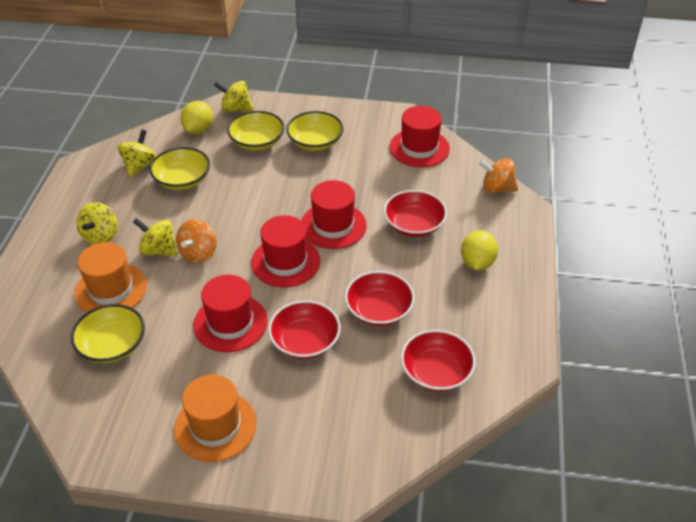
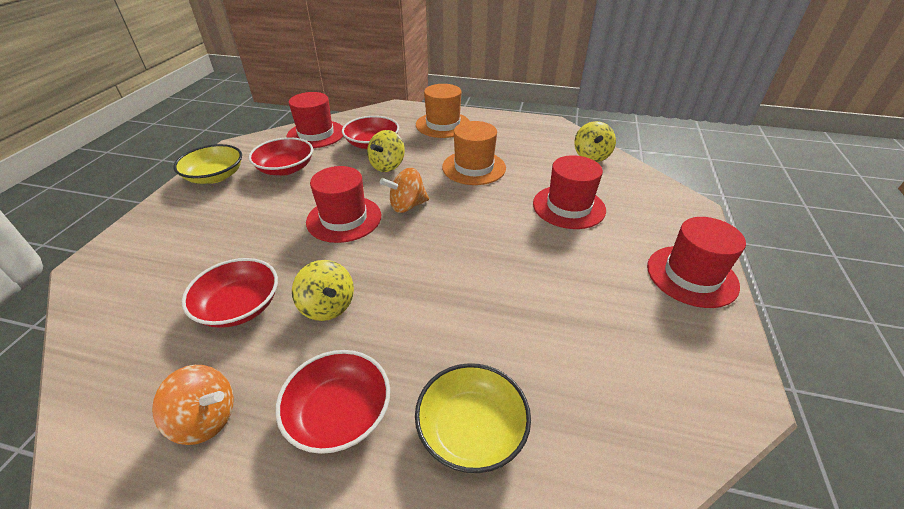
yellow bowl: [71,304,145,363] [150,147,210,190] [227,111,285,151] [286,111,344,151] = 4 -> [174,144,242,184] [415,363,531,473] = 2
yellow lemon: [181,101,213,134] [461,230,498,271] = 2 -> none = 0
yellow spinning top: [76,202,118,245] [118,130,156,177] [133,218,178,257] [214,81,254,112] = 4 -> [292,260,354,321] [367,130,405,172] [574,121,616,162] = 3

